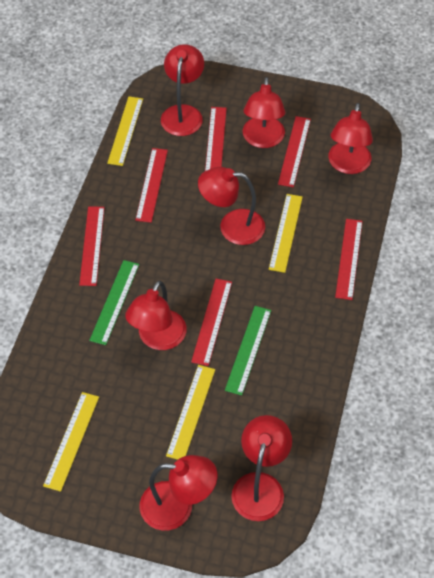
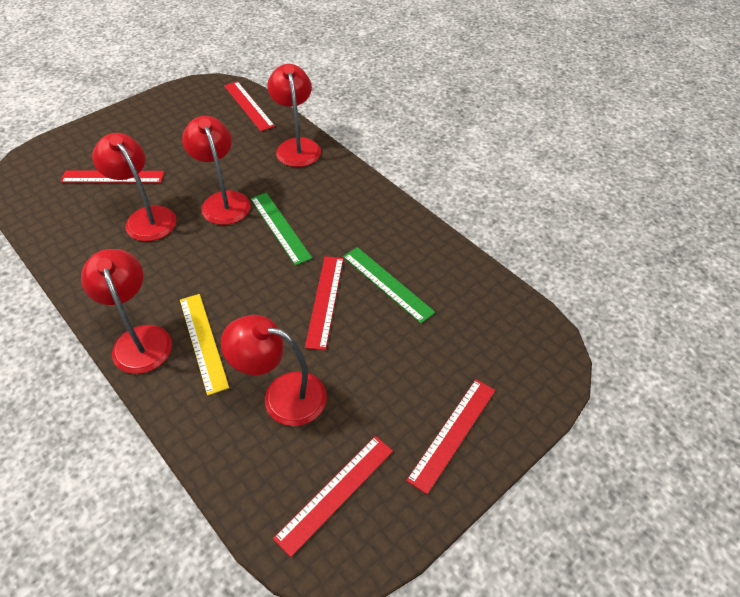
red lamp: [125,280,187,350] [140,455,217,531] [161,44,204,136] [198,167,265,245] [231,415,292,521] [243,77,285,148] [328,103,373,174] = 7 -> [81,249,172,374] [92,133,177,241] [182,116,251,225] [221,315,327,426] [267,64,321,167] = 5
red ruler: [79,206,105,286] [135,148,168,223] [191,279,232,366] [205,107,227,171] [278,116,311,188] [335,219,363,300] = 6 -> [61,170,164,183] [224,81,275,131] [273,436,393,557] [305,256,344,350] [406,379,495,494] = 5
yellow ruler: [43,392,99,492] [107,97,143,166] [166,365,215,460] [269,194,303,273] = 4 -> [180,294,229,396] = 1

